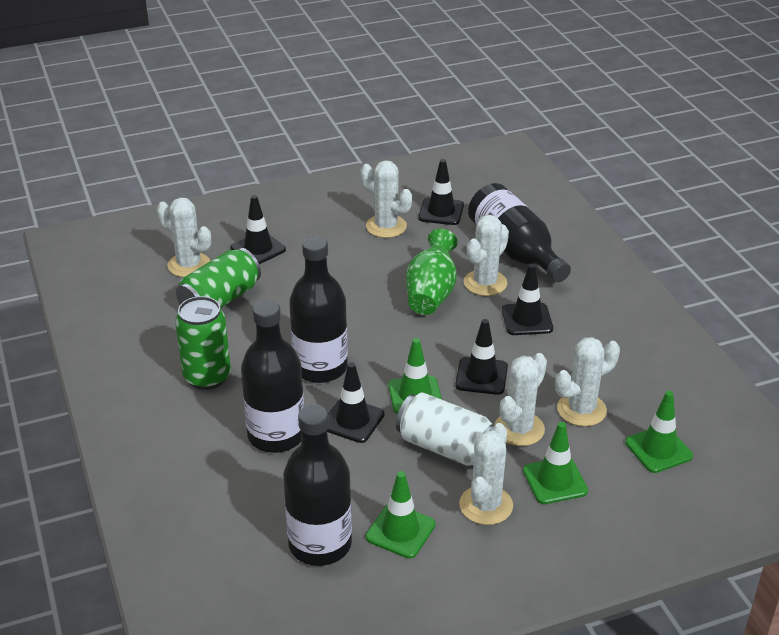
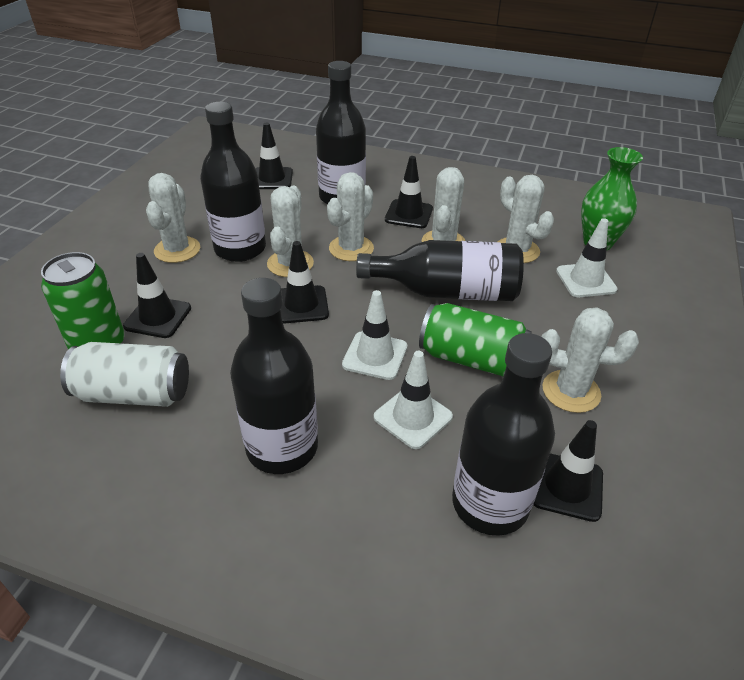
black bottle: [241,300,304,453] [283,404,352,566] [289,236,348,383] [468,183,571,282] = 4 -> [200,102,266,262] [230,278,318,474] [316,61,366,204] [356,240,524,301] [452,333,555,536] = 5
green traffic cone: [366,471,436,558] [388,338,442,414] [523,422,588,504] [625,391,693,473] = 4 -> none = 0
white traffic cone: none = 0 -> [342,290,407,380] [374,351,453,449] [556,218,618,297] = 3

